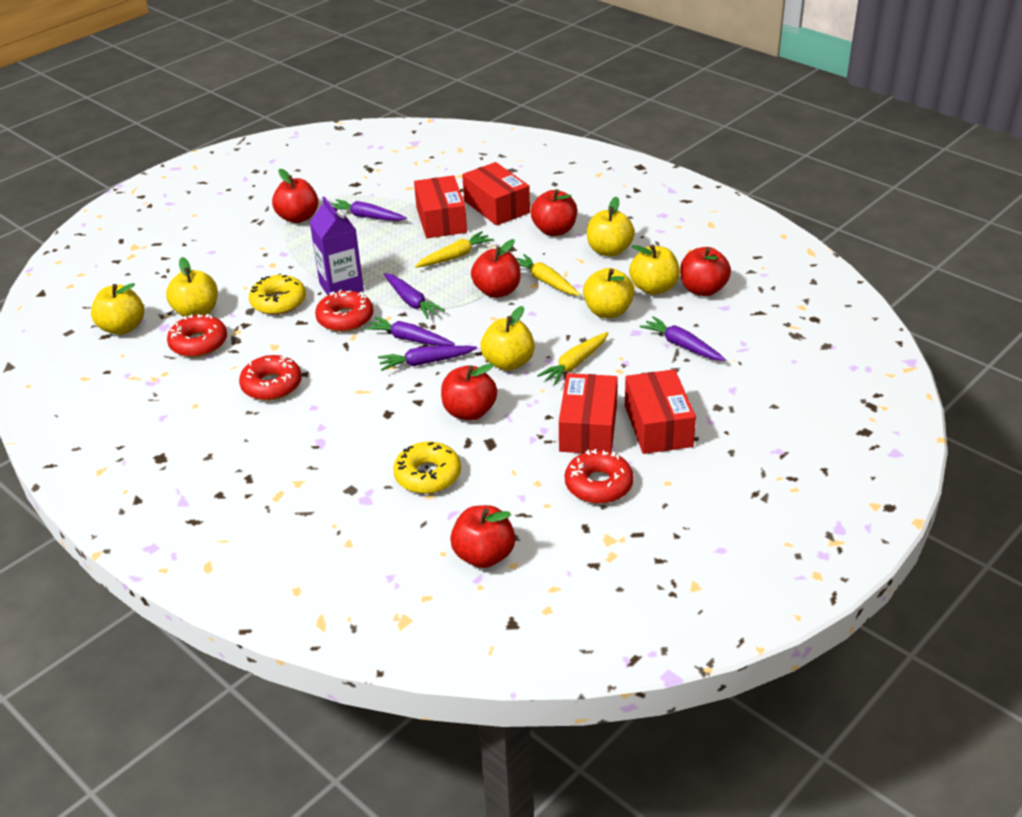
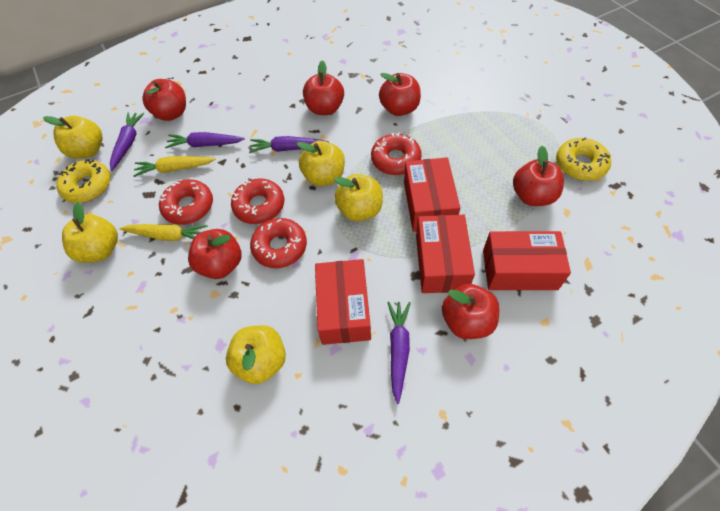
purple carrot: [331,199,407,221] [364,317,455,346] [378,346,477,371] [384,273,445,319] [640,316,726,361] = 5 -> [110,113,144,171] [165,132,245,148] [249,136,329,153] [387,301,411,404] = 4
purple carton: [309,196,364,295] = 1 -> none = 0
yellow apple: [91,283,144,335] [166,257,218,317] [480,306,535,371] [583,268,635,318] [587,197,635,257] [629,244,680,295] = 6 -> [43,116,102,159] [62,202,118,263] [226,325,286,384] [296,141,345,186] [334,174,383,221] = 5
yellow carrot: [415,231,494,267] [516,254,580,296] [537,332,608,385] = 3 -> [120,224,208,241] [134,156,216,177] = 2

